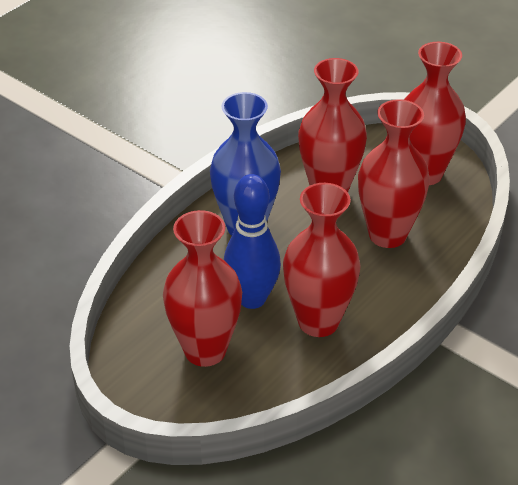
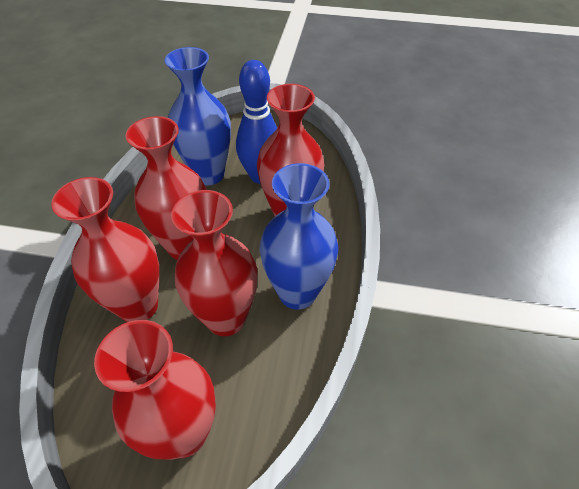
blue vase: [210,92,281,236] = 1 -> [165,47,231,186] [259,163,338,310] = 2

